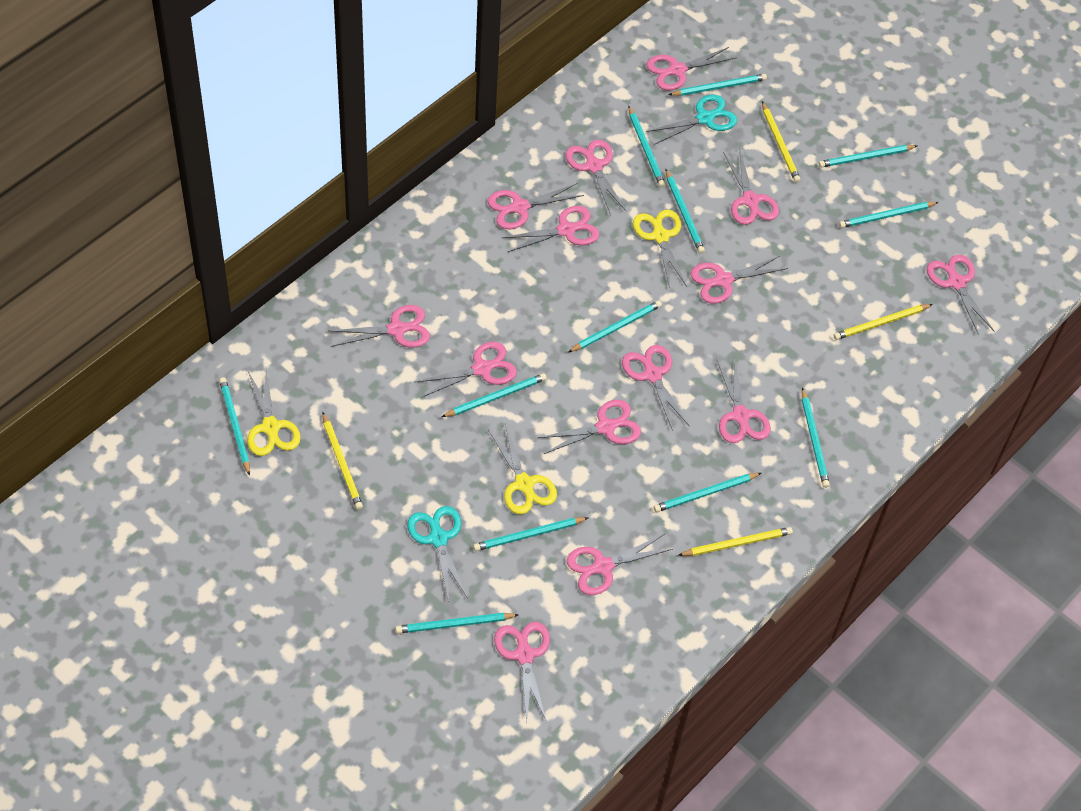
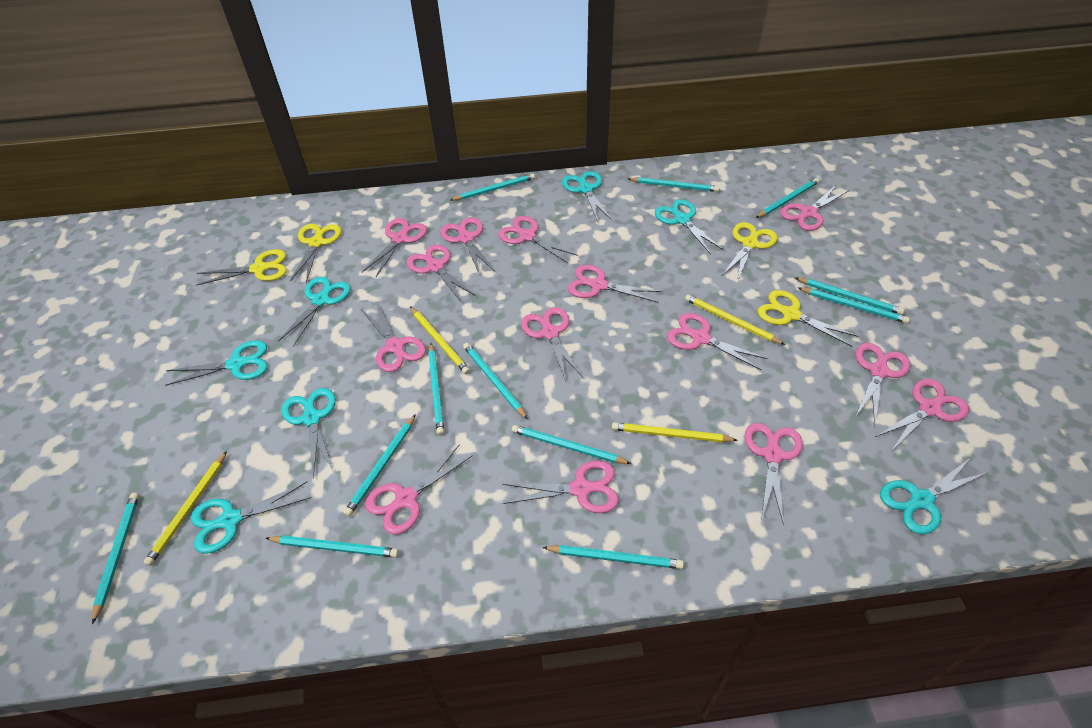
turquoise scissors: [407,506,468,602] [646,94,737,144] = 2 -> [165,340,268,386] [191,481,312,554] [278,277,351,347] [282,388,336,478] [562,171,612,222] [655,200,724,254] [880,458,989,534] = 7
yellow scissors: [247,369,301,456] [488,423,557,514] [633,209,687,288] = 3 -> [196,249,287,286] [290,224,341,283] [722,222,777,282] [758,290,859,347] = 4

